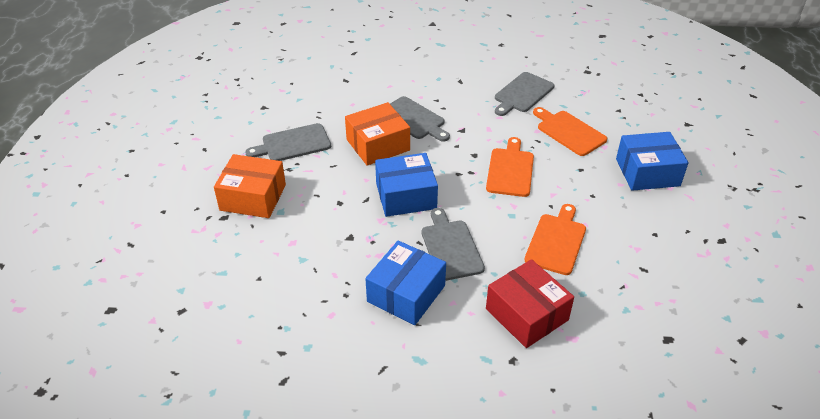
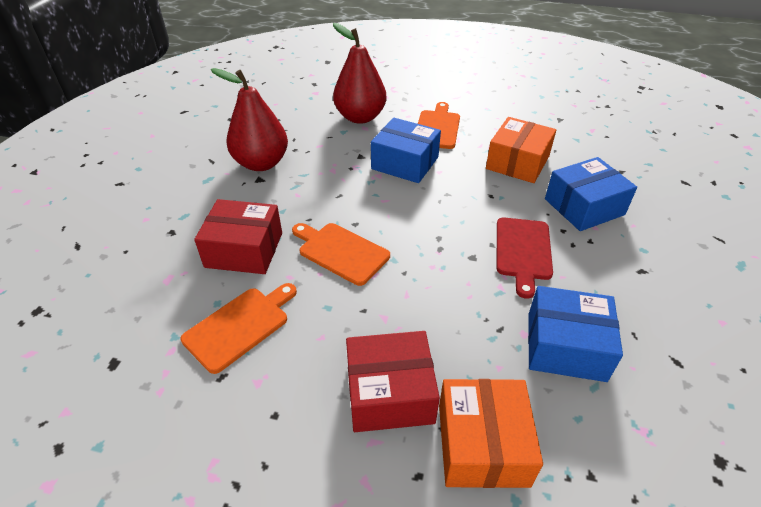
grey cutting board: [245,123,331,161] [390,96,450,142] [421,208,485,281] [495,72,554,116] = 4 -> none = 0
red box: [486,259,574,348] = 1 -> [194,199,282,274] [346,331,440,432] = 2
red cutting board: none = 0 -> [497,217,553,299] = 1
red pear: none = 0 -> [211,68,288,171] [333,23,386,124] = 2

